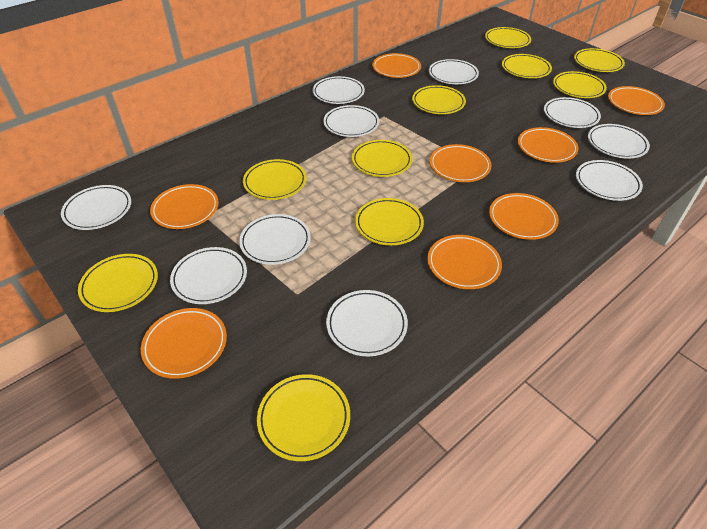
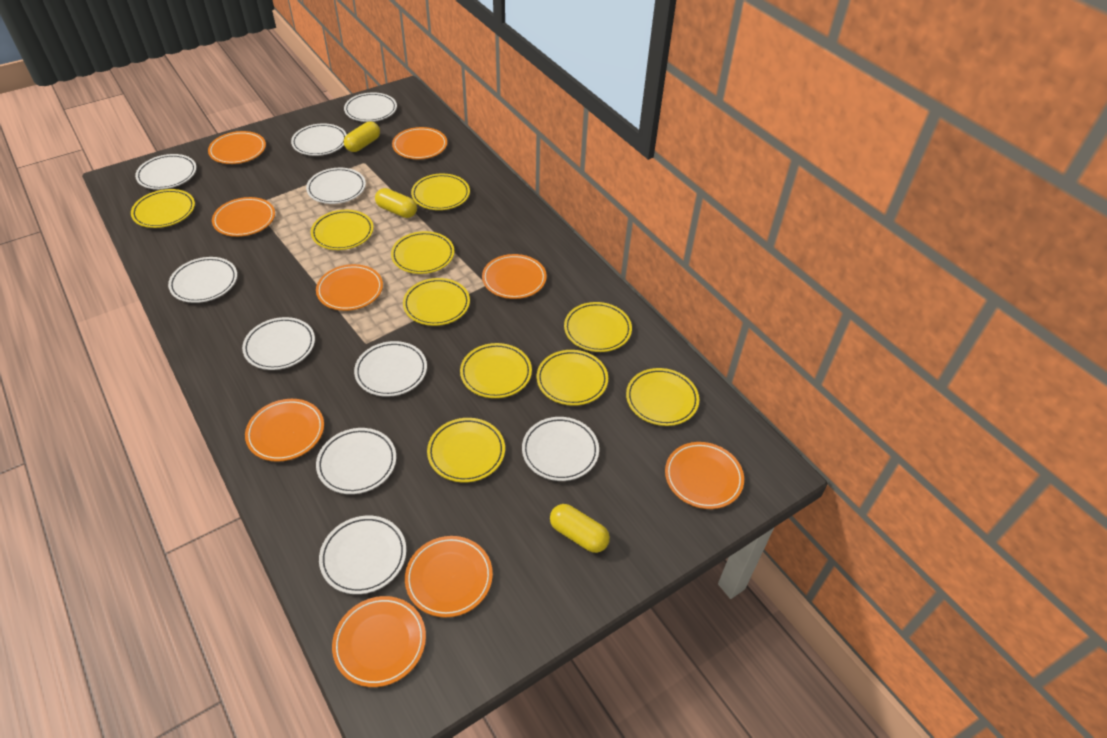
orange plate: [141,308,227,379] [150,184,219,229] [372,53,421,78] [427,235,502,289] [430,144,492,182] [489,193,559,240] [518,127,579,163] [608,86,665,115] = 8 -> [208,131,266,164] [212,197,275,237] [245,399,324,462] [316,264,383,311] [332,596,426,687] [392,127,447,159] [405,536,493,618] [482,254,547,299] [665,442,744,509] = 9
yellow capsule: none = 0 -> [344,121,380,152] [375,188,417,218] [550,504,610,553] = 3

